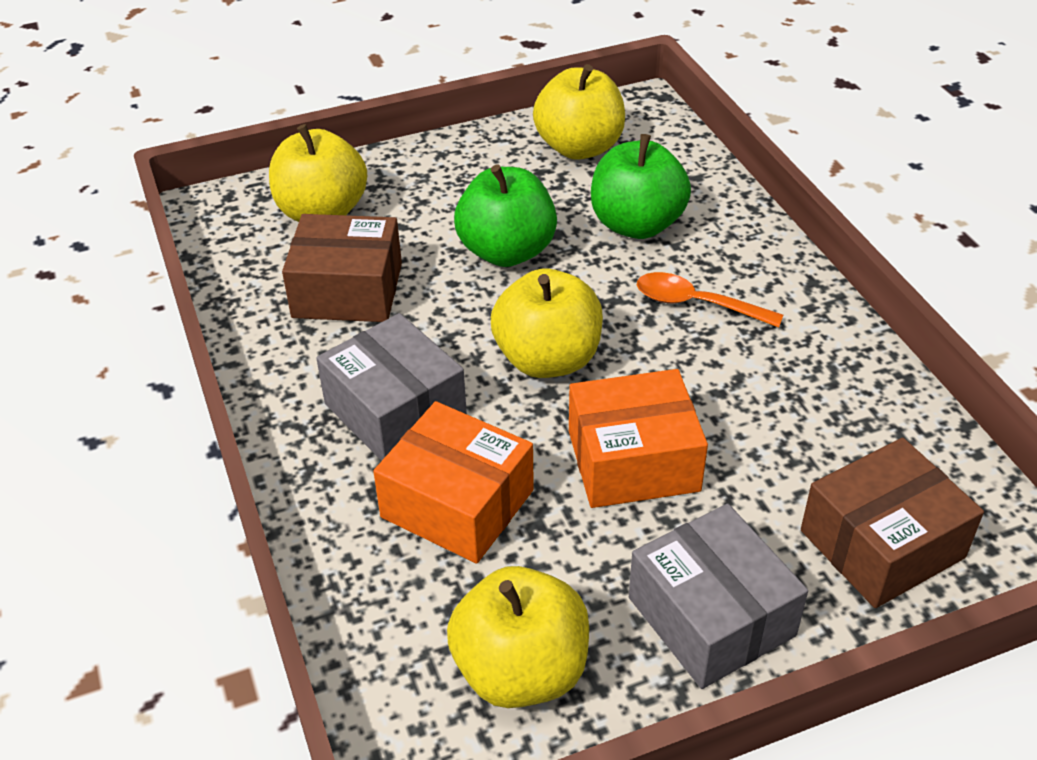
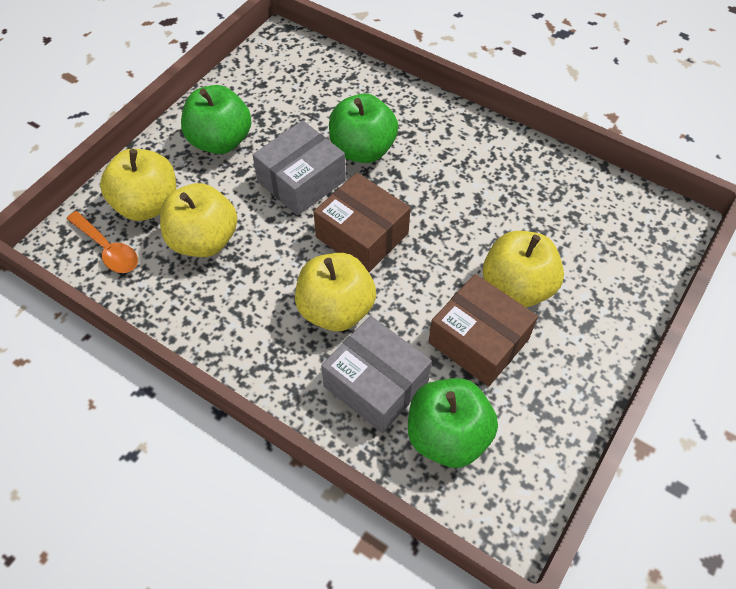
green apple: [454,164,557,267] [591,134,691,239] = 2 -> [181,85,251,154] [329,94,398,163] [408,378,498,468] = 3
orange box: [373,401,534,564] [569,369,708,508] = 2 -> none = 0

